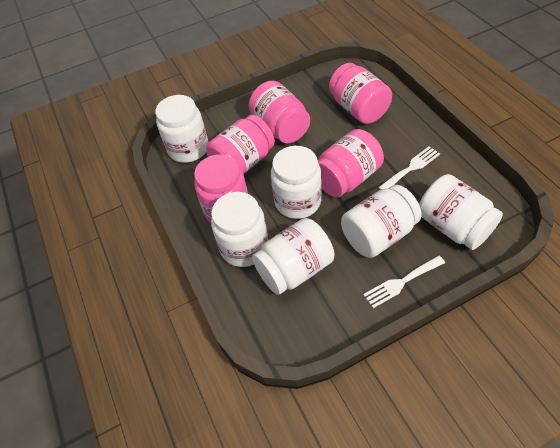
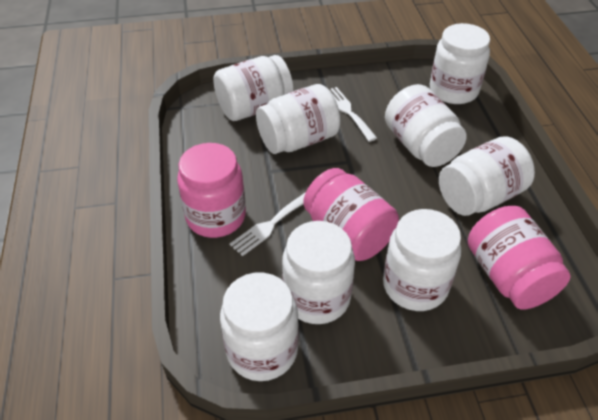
pink jar: [194,155,248,223] [206,115,275,174] [249,81,310,143] [318,129,384,197] [329,63,392,124] = 5 -> [177,143,246,238] [303,168,399,261] [468,206,571,310] = 3
white jar: [155,95,209,163] [211,192,268,267] [252,218,334,295] [271,146,322,219] [341,185,422,258] [419,174,503,250] = 6 -> [213,55,293,121] [220,273,299,381] [256,84,341,154] [282,221,355,324] [383,209,461,311] [385,84,467,167] [430,23,490,104] [439,137,535,216] = 8

